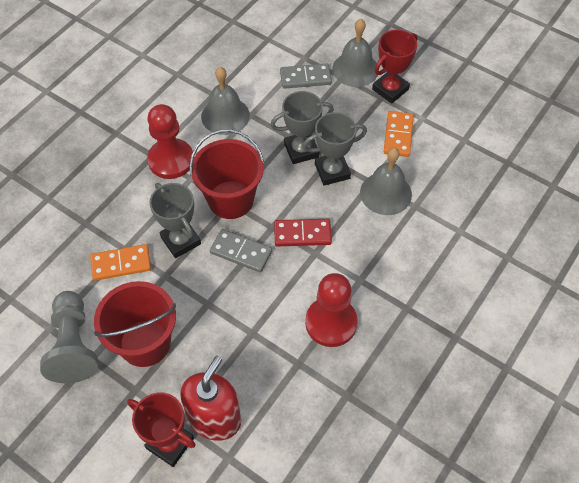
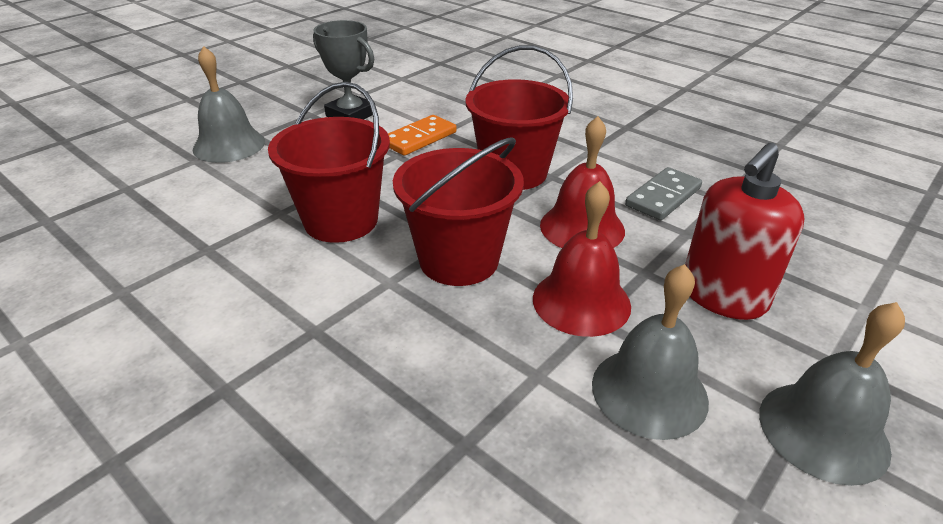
grey domino: [210,229,272,273] [280,63,332,89] = 2 -> [625,167,702,220] = 1
grey pawn: [40,291,98,383] = 1 -> none = 0
grey trophy: [149,183,201,258] [271,91,334,164] [303,112,367,186] = 3 -> [313,20,375,119] = 1
orange domino: [90,244,151,281] [384,111,414,157] = 2 -> [388,115,457,156] = 1
red bell: none = 0 -> [533,181,631,337] [540,116,625,248] = 2
red bucket: [94,281,176,367] [189,129,264,219] = 2 -> [268,82,390,243] [393,137,524,286] [465,45,573,190] = 3
red domino: [274,219,332,246] = 1 -> none = 0
red pawn: [147,104,193,179] [305,273,358,347] = 2 -> none = 0
red trophy: [127,393,196,467] [372,30,417,104] = 2 -> none = 0

